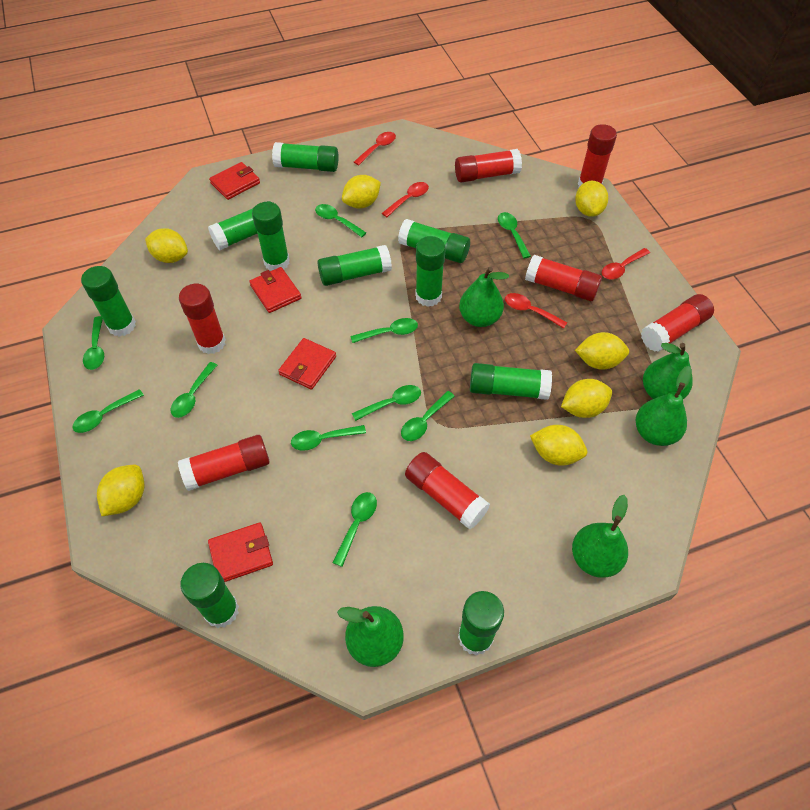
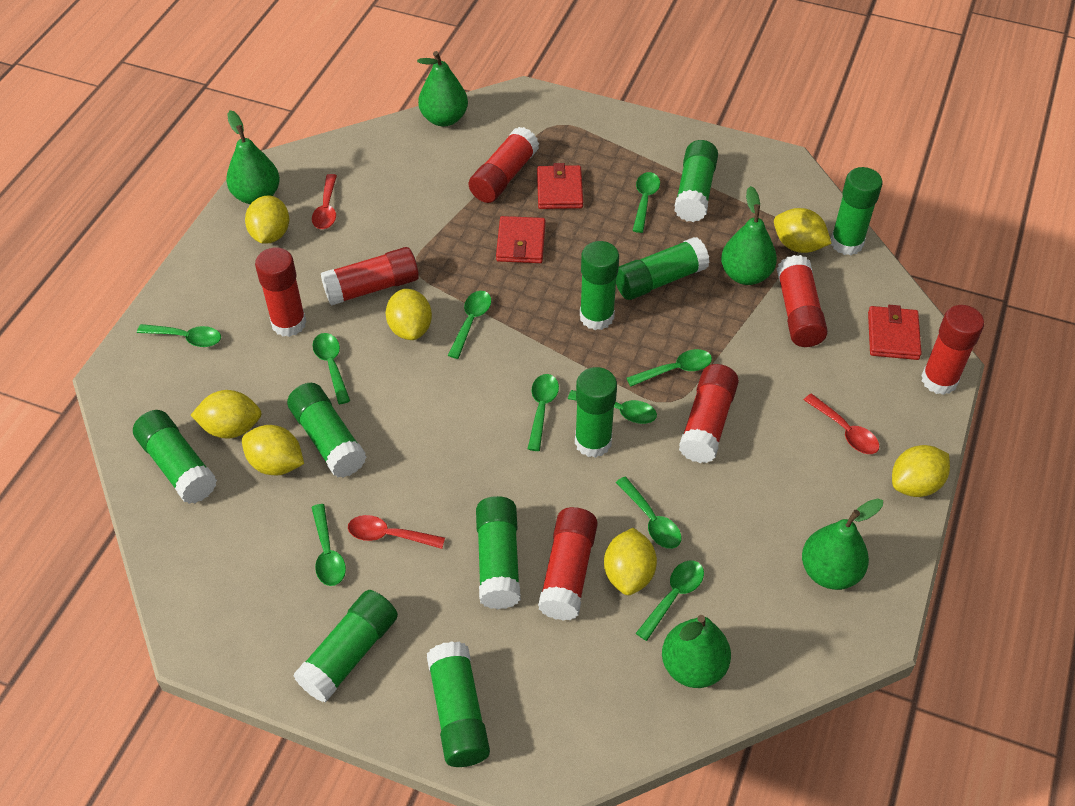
red spoon: [354,132,396,165] [382,182,429,217] [505,293,567,328] [602,248,650,280] = 4 -> [312,174,337,229] [348,515,445,549] [804,394,879,454] = 3
red wallet: [208,523,273,582] [209,162,260,200] [249,267,301,313] [278,338,336,390] = 4 -> [496,216,546,263] [537,163,583,209] [868,305,922,360] = 3

